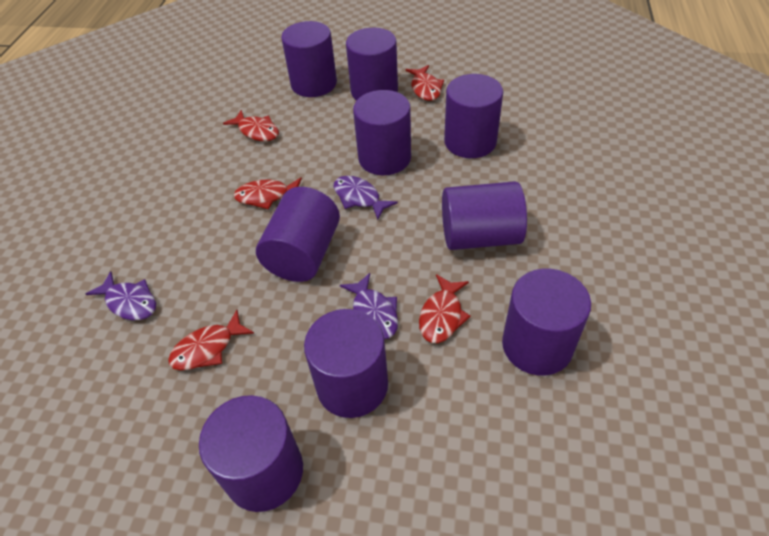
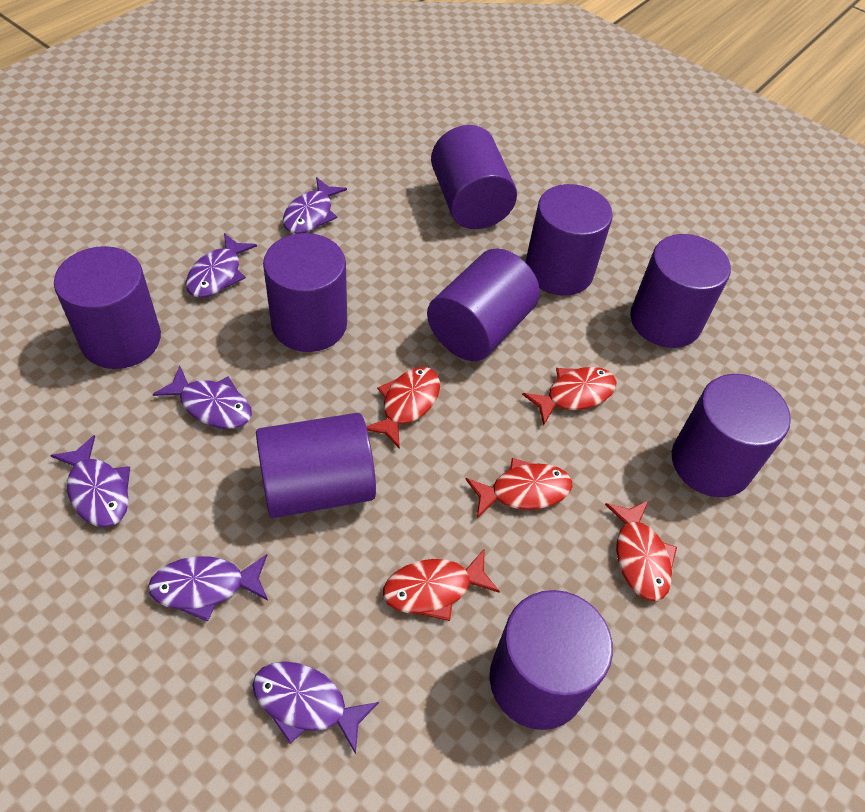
purple fish: [86,271,156,320] [333,176,398,220] [340,273,398,339] = 3 -> [50,435,130,527] [148,554,268,622] [153,365,252,429] [186,233,257,298] [253,661,379,754] [283,177,347,234] = 6

